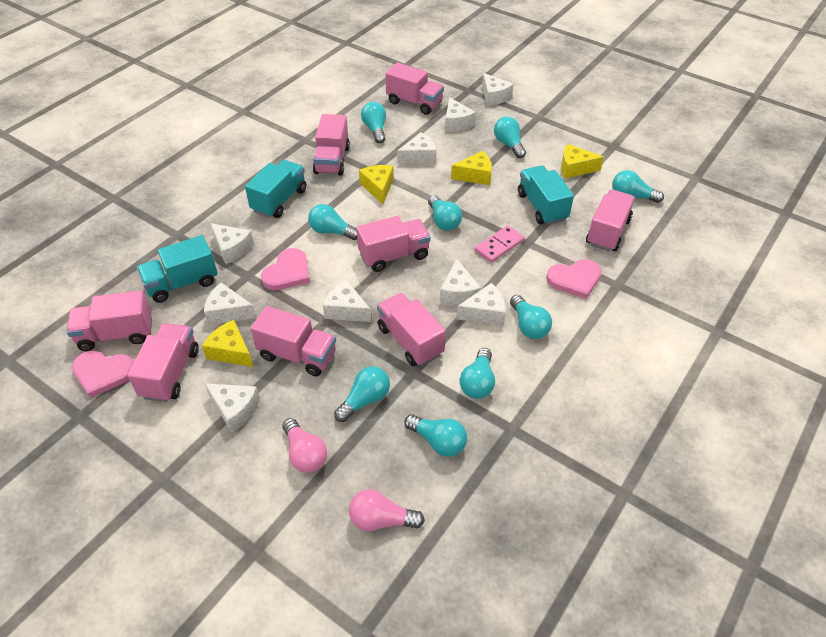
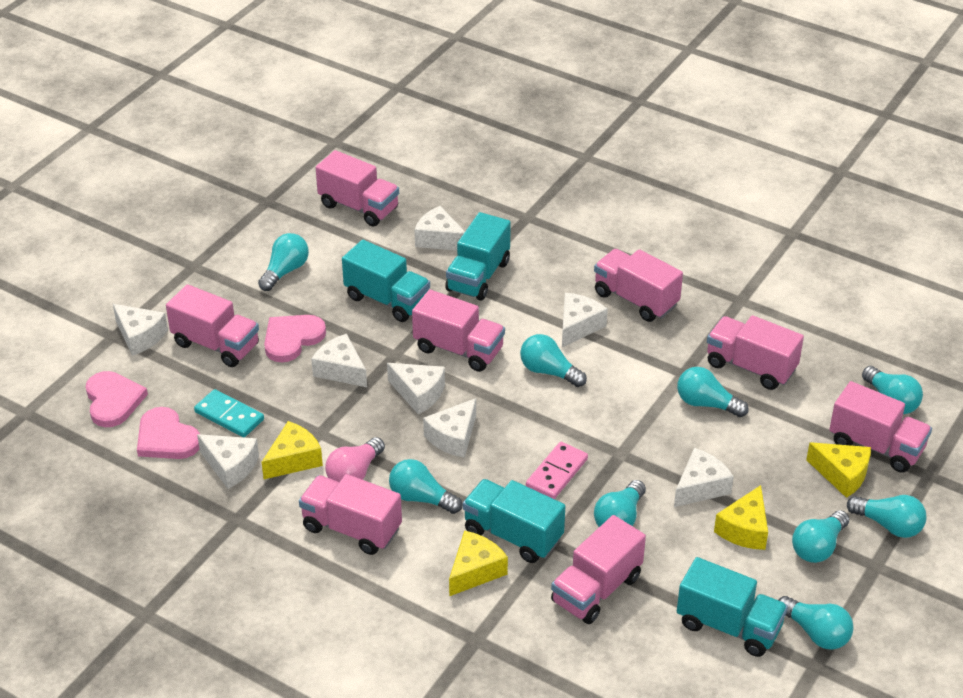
pink light bulb: [282,418,328,473] [349,489,425,531] = 2 -> [325,437,385,482] = 1
turquoise domino: none = 0 -> [194,389,264,437] = 1
turquoise truck: [137,235,218,303] [245,160,306,218] [518,165,574,225] = 3 -> [342,240,430,322] [445,212,511,301] [463,479,565,563] [677,557,788,657] = 4
white cheese: [204,282,256,325] [204,383,260,432] [210,223,254,265] [323,280,372,322] [397,132,437,164] [440,259,481,305] [445,97,476,132] [456,283,505,326] [482,73,514,106] = 9 -> [113,304,168,356] [197,434,259,489] [311,334,367,387] [387,363,445,414] [415,206,465,251] [423,398,476,458] [562,293,608,347] [674,448,734,507] = 8

